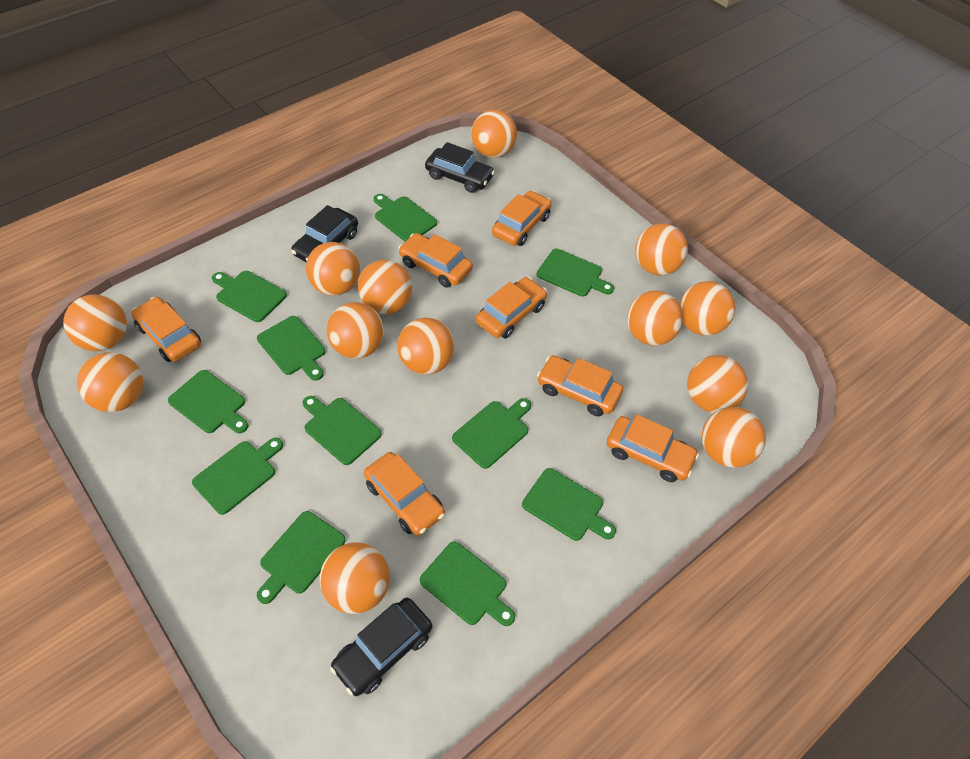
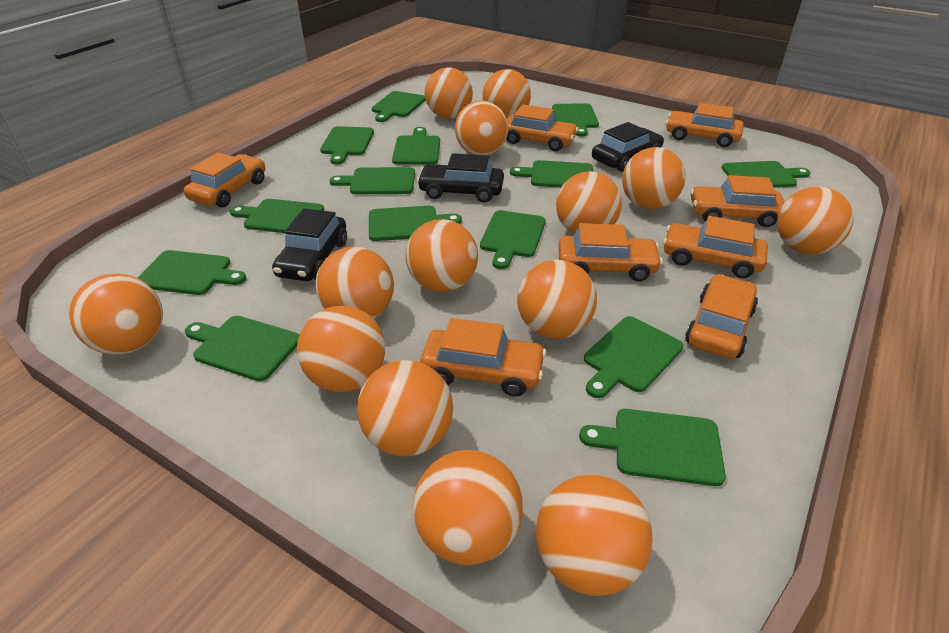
green cutting board: [168,370,248,433] [192,437,283,515] [212,271,287,322] [257,316,326,381] [257,511,346,604] [303,396,382,465] [374,194,437,242] [420,541,515,626] [452,398,531,469] [522,468,616,541] [537,249,614,297] = 11 -> [138,250,246,295] [185,316,299,381] [230,199,324,233] [320,126,374,164] [329,167,415,194] [369,206,462,241] [372,91,426,122] [392,127,440,165] [480,210,546,269] [510,160,593,188] [552,103,599,137] [579,409,726,486] [584,316,683,398] [722,161,811,188] = 14
orange ball: [63,295,127,351] [77,352,143,412] [306,242,360,296] [320,542,390,614] [327,302,384,359] [358,260,412,314] [397,317,455,375] [471,110,517,158] [627,291,683,346] [635,224,688,276] [680,281,736,336] [687,355,748,413] [702,407,766,468] = 13 -> [69,274,163,355] [297,306,385,392] [316,247,394,319] [357,360,453,456] [405,219,478,292] [413,450,523,565] [425,67,473,118] [455,101,508,155] [483,69,531,119] [517,260,597,339] [536,474,653,596] [556,171,622,234] [622,147,686,209] [777,186,854,255] = 14
orange car: [131,297,201,362] [364,452,445,536] [398,233,473,287] [476,277,547,339] [492,191,551,246] [537,355,623,416] [607,414,699,482] = 7 -> [184,153,265,207] [420,318,546,397] [506,104,579,151] [558,223,663,281] [663,216,768,278] [666,103,744,147] [685,274,758,359] [690,175,785,227] = 8

